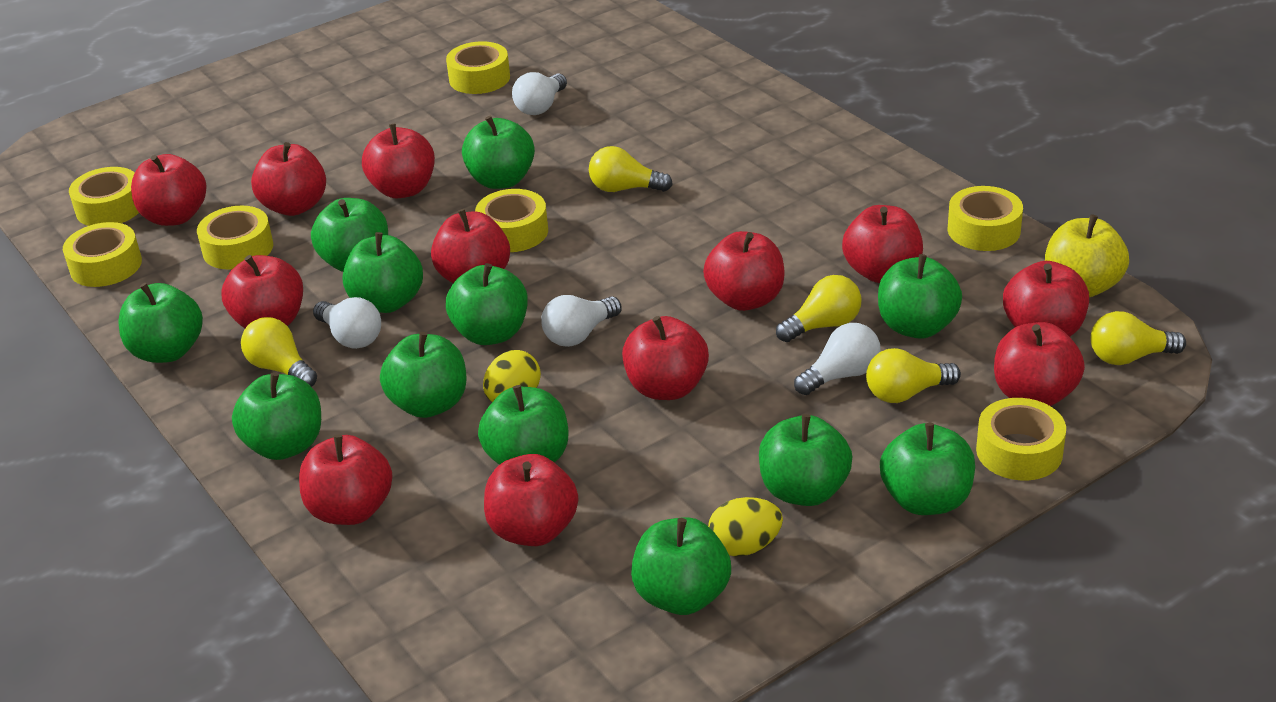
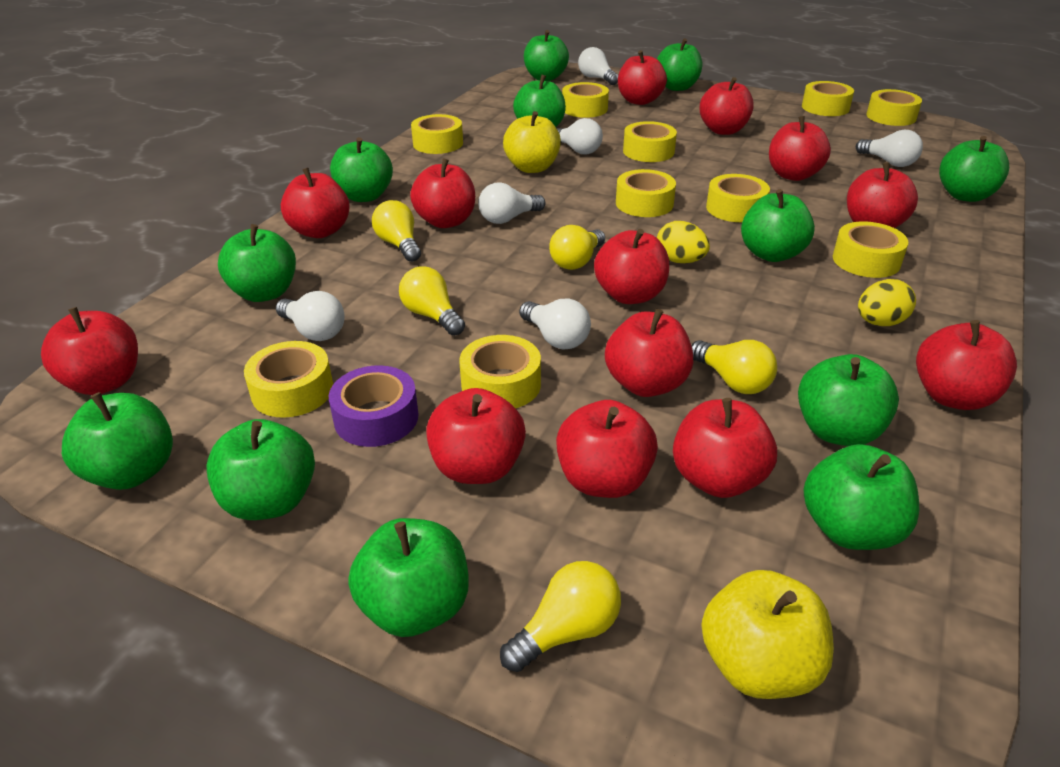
purple tape: none = 0 -> [329,365,419,447] = 1
red apple: [131,154,206,226] [221,255,303,328] [251,142,326,216] [299,435,393,525] [362,124,435,198] [431,209,510,283] [484,454,578,546] [622,316,709,400] [703,231,785,311] [842,205,923,283] [994,322,1085,406] [1003,261,1089,337] = 12 -> [41,307,138,395] [281,168,350,238] [410,158,475,228] [426,388,526,484] [556,400,658,498] [594,229,669,304] [605,309,693,397] [618,50,667,105] [673,398,777,498] [700,77,754,135] [769,116,831,181] [847,162,918,228] [916,320,1017,410] = 13
white light bulb: [313,297,381,349] [512,72,567,115] [541,295,622,347] [794,323,880,395] = 4 -> [276,291,345,341] [478,182,545,224] [519,298,591,350] [557,118,603,154] [578,47,618,85] [856,129,923,167] = 6
yellow apple: [1045,214,1129,297] = 1 -> [503,111,561,173] [701,570,834,699] = 2
yellow tape: [63,222,142,287] [69,167,139,226] [197,206,273,269] [446,41,510,94] [475,189,548,252] [948,186,1023,251] [976,398,1066,480] = 7 -> [244,341,333,418] [411,114,463,154] [459,335,541,408] [562,82,609,118] [616,169,676,217] [623,121,677,162] [706,174,770,222] [802,81,854,116] [833,221,908,278] [866,89,922,126] = 10

